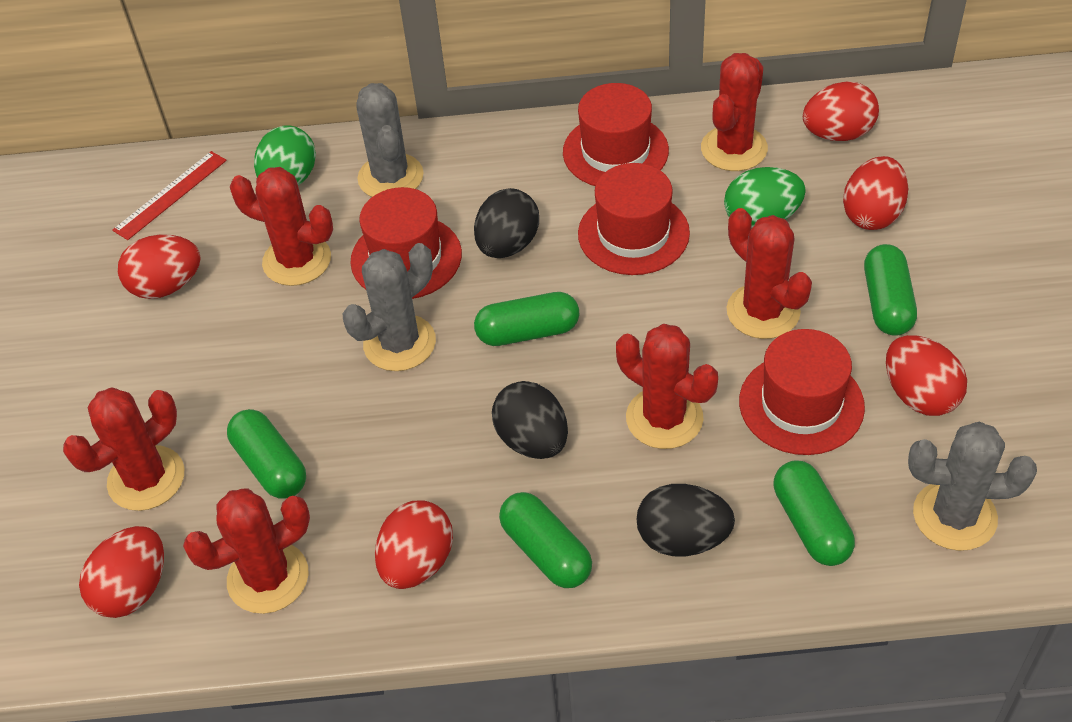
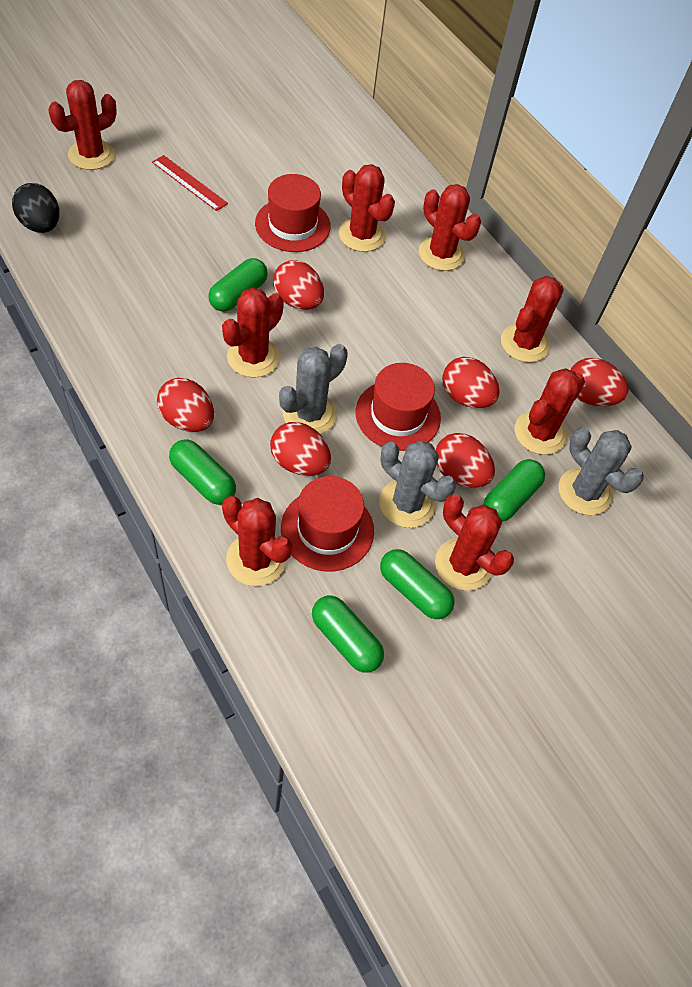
black egg: [474,188,539,258] [492,381,568,459] [637,484,735,556] = 3 -> [12,183,59,233] = 1
green egg: [254,125,316,185] [724,167,806,229] = 2 -> none = 0
red cactus: [63,387,184,511] [183,488,310,614] [230,167,333,286] [616,324,718,449] [701,53,768,171] [727,208,812,339] = 6 -> [48,80,117,170] [222,288,284,378] [222,496,293,586] [339,164,395,252] [419,184,481,271] [435,494,514,591] [501,276,564,363] [515,368,585,455] = 8
red hat: [350,187,462,299] [563,83,669,186] [578,163,690,275] [739,329,865,455] = 4 -> [255,174,331,252] [281,476,374,571] [356,363,441,451] = 3

